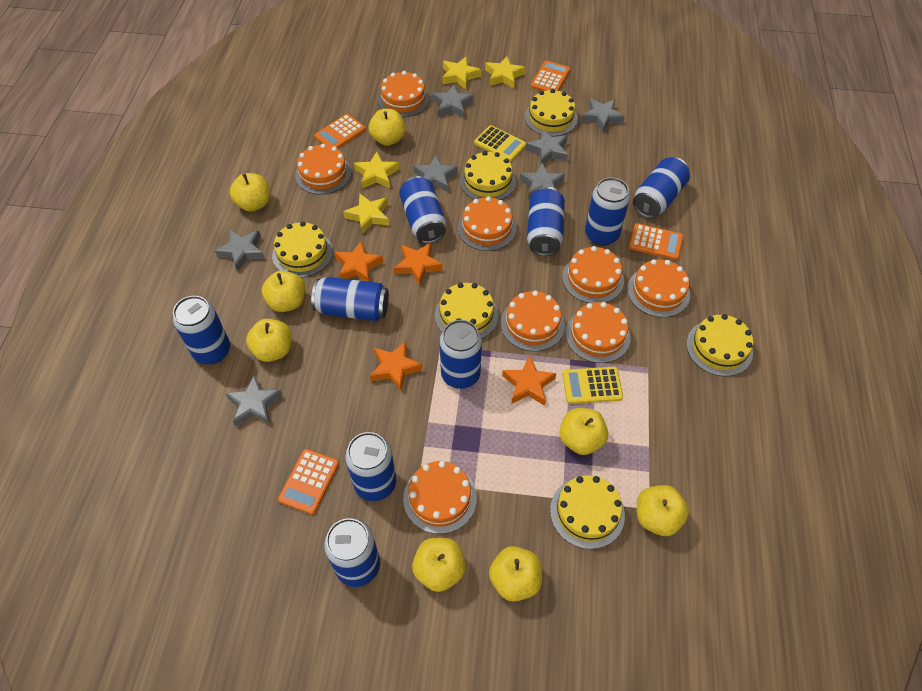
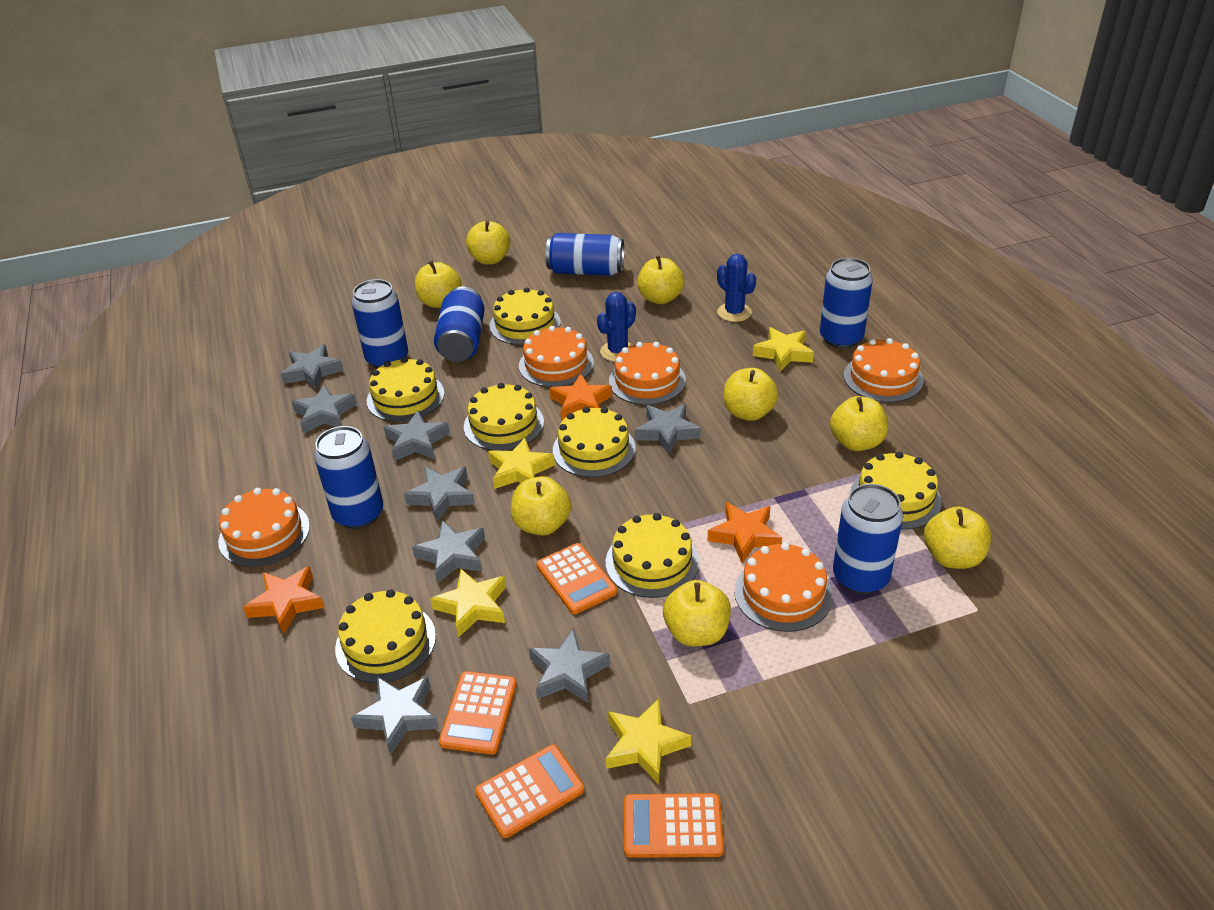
blue cactus: none = 0 -> [597,292,636,362] [717,254,756,322] = 2
blue can: [173,296,230,364] [311,277,389,321] [324,518,380,587] [345,432,397,501] [399,176,446,244] [439,320,482,389] [527,187,565,256] [585,177,630,246] [633,157,690,218] = 9 -> [314,426,383,529] [352,279,408,369] [434,287,485,362] [546,233,624,276] [820,258,873,349] [833,484,903,594] = 6
grey star: [215,230,265,272] [225,375,283,426] [413,155,458,192] [432,85,474,118] [519,163,565,200] [526,129,568,164] [581,98,625,132] = 7 -> [281,344,344,390] [291,384,357,433] [351,677,439,756] [384,411,450,461] [404,467,475,522] [412,520,485,584] [529,628,610,703] [635,404,701,455] = 8
orange cake: [295,144,351,195] [378,71,430,117] [403,461,477,534] [458,196,516,251] [501,291,565,351] [562,246,624,303] [565,302,631,363] [627,259,690,317] = 8 -> [218,488,310,567] [519,326,594,387] [609,342,686,405] [734,542,833,632] [844,338,923,402] = 5
orange star: [334,241,383,282] [370,341,423,391] [394,243,443,285] [502,356,556,406] = 4 -> [243,566,325,634] [549,374,612,421] [708,502,782,564] = 3
yellow cake: [272,221,333,278] [435,283,498,339] [460,151,516,200] [525,89,578,136] [550,475,625,549] [686,314,753,376] = 6 -> [335,589,436,683] [367,357,445,422] [464,383,544,451] [489,287,561,345] [553,407,636,477] [606,513,699,598] [850,452,942,530] = 7
yellow calculator: [474,125,526,162] [562,367,623,404] = 2 -> none = 0

